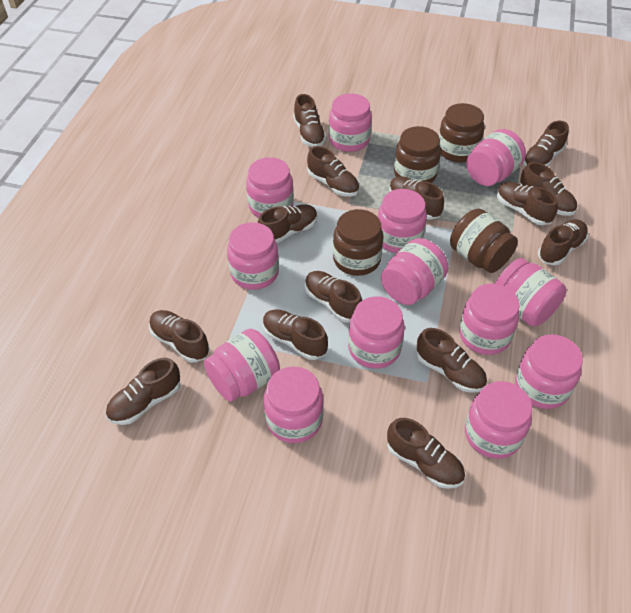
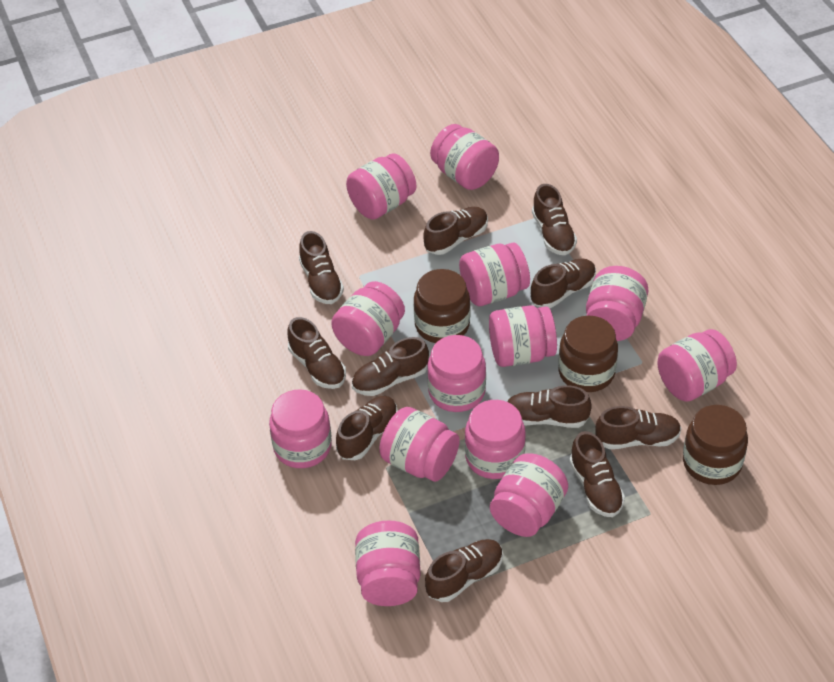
brown jar: [333,209,383,276] [394,126,441,183] [439,103,485,162] [450,208,518,273] = 4 -> [414,269,470,343] [558,316,618,392] [683,405,748,485] = 3
brown shoe: [106,358,181,425] [149,310,210,363] [257,204,318,243] [263,309,328,360] [293,94,327,147] [305,271,362,323] [307,146,359,197] [387,418,465,489] [389,176,444,220] [417,328,487,393] [497,182,558,225] [520,162,577,216] [523,121,569,167] [538,220,588,265] = 14 -> [288,317,346,389] [299,231,344,304] [336,396,398,460] [352,337,429,396] [423,207,488,255] [425,539,503,602] [507,385,592,428] [530,258,596,308] [532,184,577,255] [569,431,625,517] [595,406,681,449] = 11

